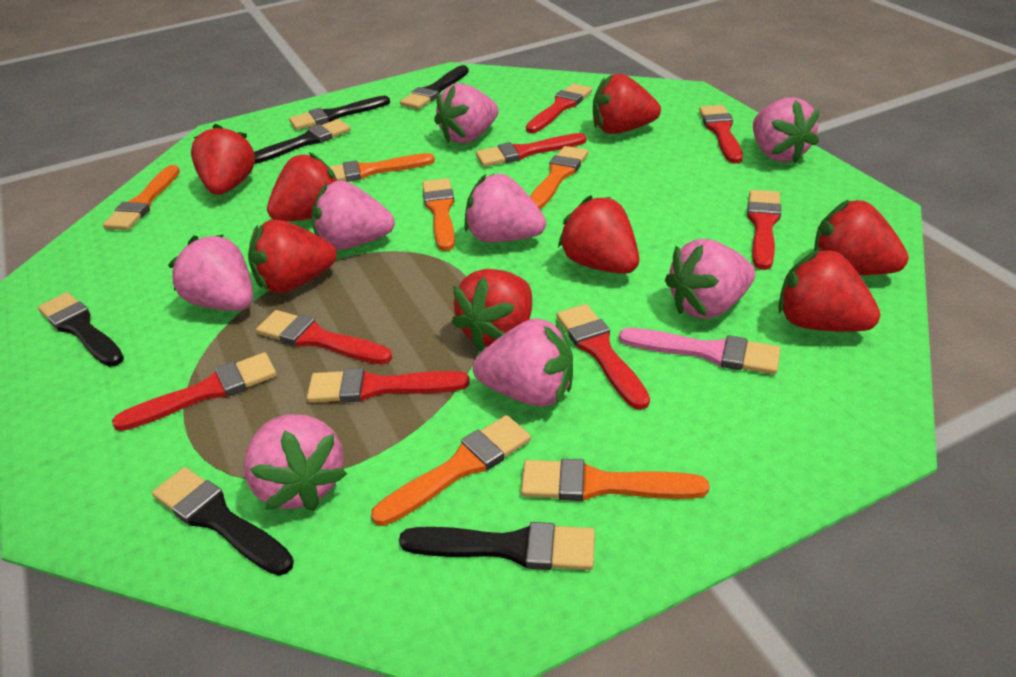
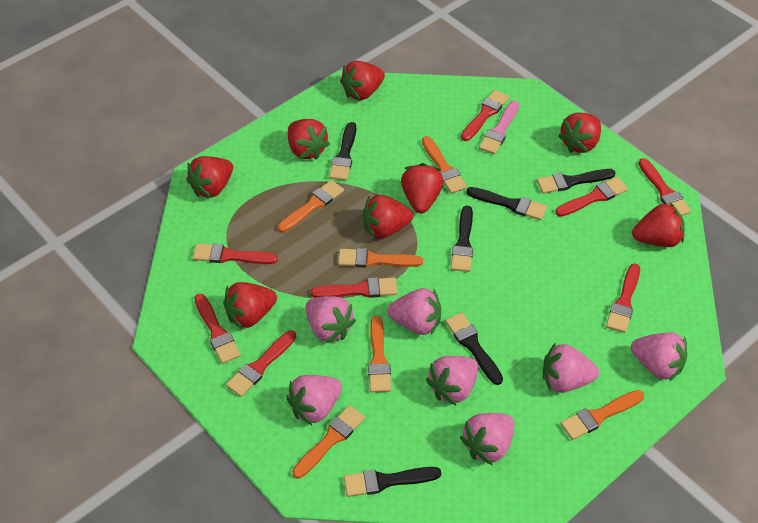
pink strawberry: [168,234,253,311] [244,414,347,511] [312,181,395,250] [434,83,499,144] [465,174,546,242] [473,318,573,406] [665,239,755,319] [753,97,819,163] = 8 -> [286,375,342,425] [306,296,356,343] [387,288,441,335] [426,356,479,405] [460,413,515,465] [543,343,599,392] [631,332,687,381] = 7

